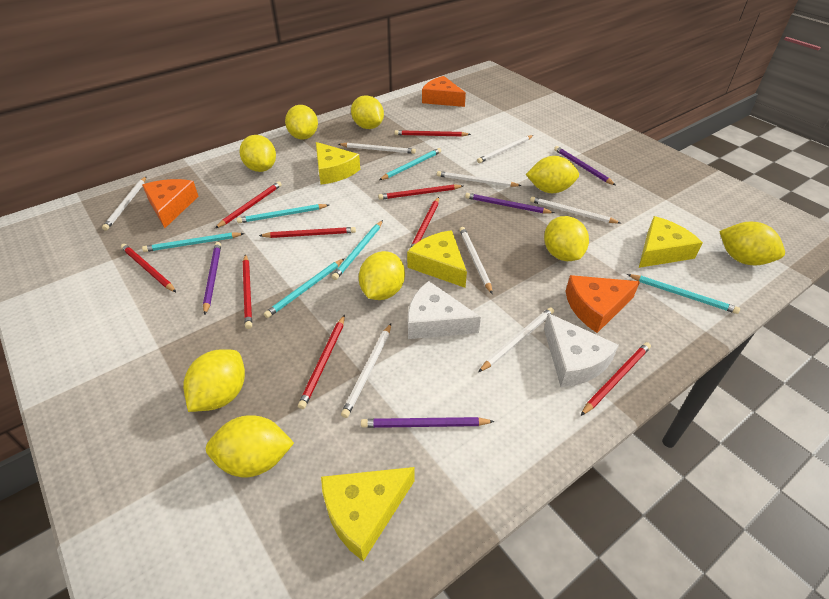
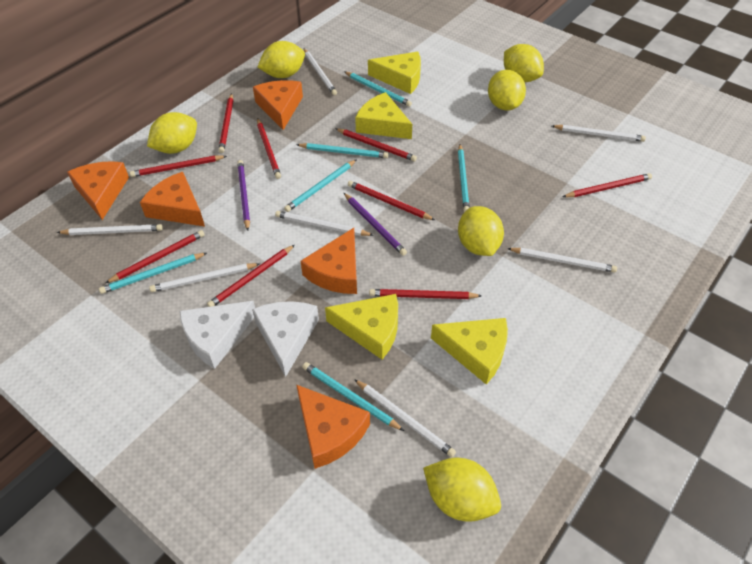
orange cheese: [142,179,199,228] [422,76,466,107] [565,275,640,333] = 3 -> [67,161,129,220] [140,172,205,227] [253,80,303,130] [296,385,370,469] [301,228,357,294] = 5
purple pencil: [203,242,221,315] [361,417,495,428] [465,193,554,213] [554,146,616,185] = 4 -> [237,160,250,231] [344,193,407,256] = 2
white pencil: [102,177,146,231] [339,143,416,154] [341,324,391,418] [437,171,521,187] [459,227,492,294] [477,135,534,163] [479,307,554,372] [530,196,620,224] = 8 -> [57,224,163,235] [149,263,259,292] [275,211,374,236] [304,49,337,95] [354,379,456,457] [507,248,617,273] [552,125,646,142] = 7
yellow lemon: [183,349,245,412] [206,415,294,477] [240,135,276,172] [285,105,318,140] [351,95,384,129] [359,251,405,300] [526,156,579,193] [544,216,589,261] [719,222,785,265] = 9 -> [147,112,197,154] [258,41,305,78] [423,458,501,522] [458,206,504,256] [488,70,526,110] [504,44,544,82] = 6

